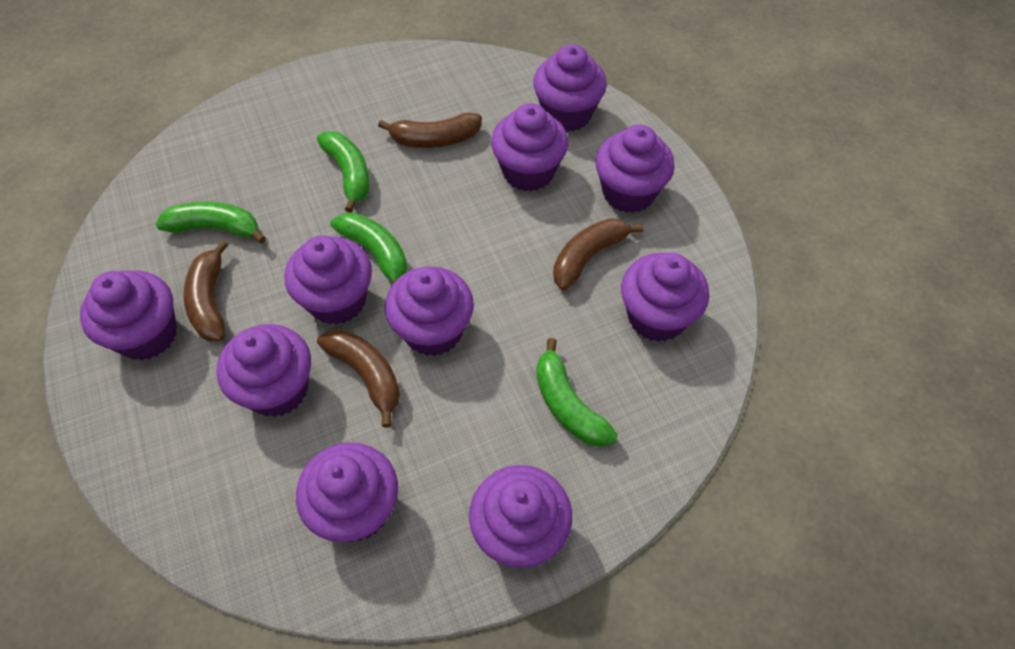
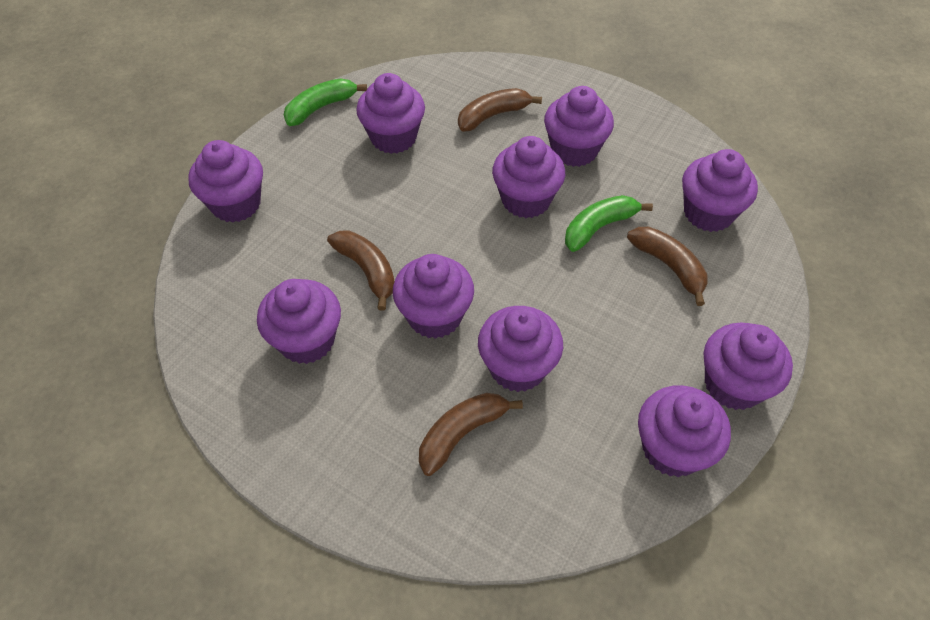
green banana: [155,201,266,244] [317,131,370,213] [331,213,408,285] [536,338,618,447] = 4 -> [284,78,367,126] [565,195,653,252] = 2

